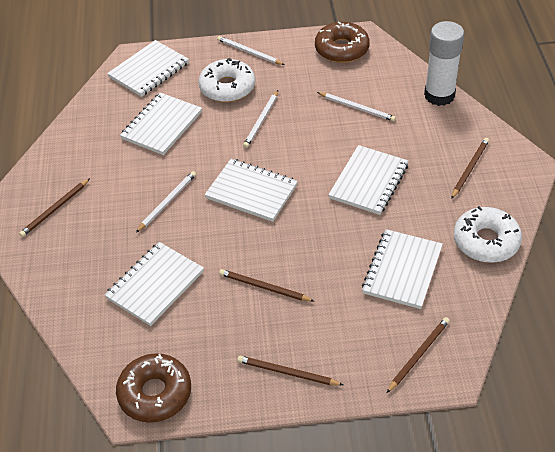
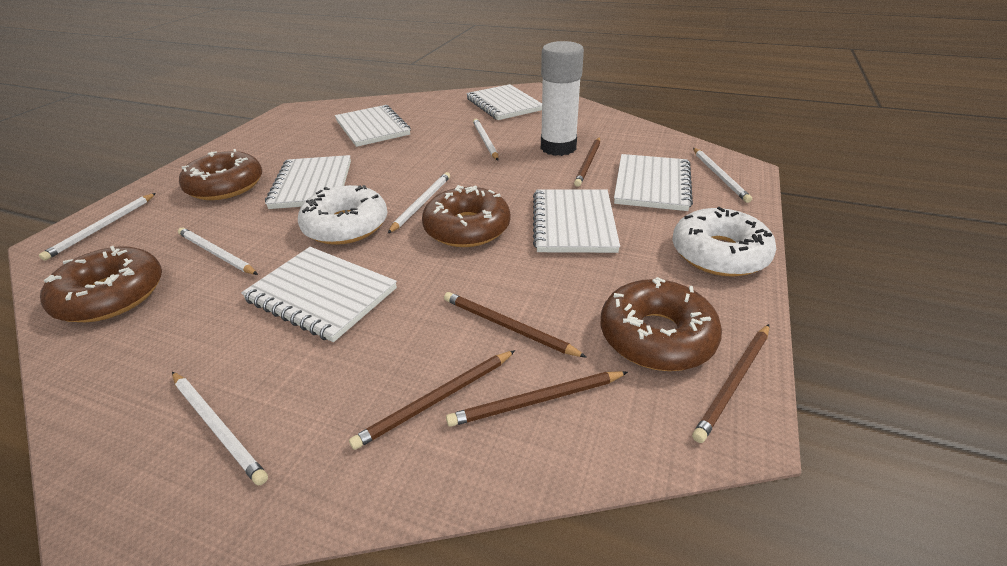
brown donut: [116,353,191,423] [315,21,370,63] = 2 -> [40,246,162,322] [179,149,262,200] [422,185,510,247] [601,277,722,371] = 4
white pencil: [136,171,196,233] [217,36,285,65] [243,90,278,148] [317,92,396,122] = 4 -> [39,193,156,261] [172,372,268,486] [178,227,258,275] [387,172,450,234] [473,118,499,160] [693,148,752,203] = 6

